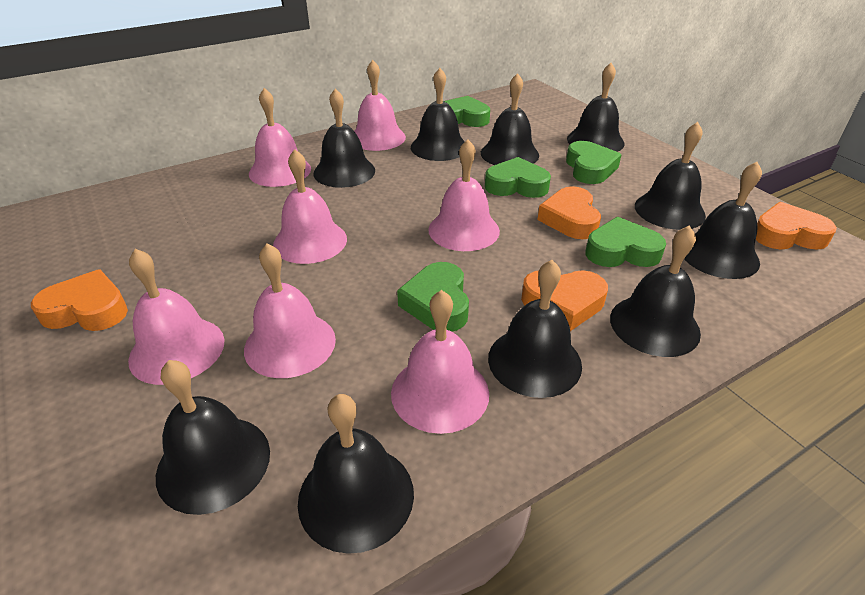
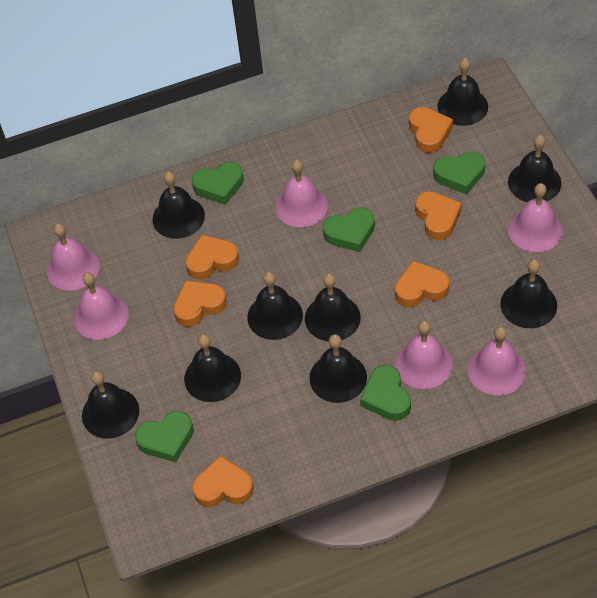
black bell: [156,360,270,515] [298,394,414,554] [314,89,375,188] [411,68,465,161] [481,73,539,165] [488,260,582,398] [567,63,625,152] [610,225,701,357] [635,122,706,230] [684,162,762,279] = 10 -> [82,371,139,439] [152,171,205,239] [184,334,241,402] [247,272,303,340] [305,273,361,341] [309,334,367,403] [437,58,488,126] [500,259,557,328] [508,135,561,202] = 9
orange heart: [31,269,128,331] [521,270,608,331] [537,186,601,239] [756,202,837,250] = 4 -> [173,280,227,327] [185,234,239,280] [192,455,254,507] [395,261,449,307] [409,107,453,153] [415,191,462,240] = 6
pink bell: [128,249,225,385] [244,243,336,378] [249,88,311,187] [273,149,347,264] [354,60,406,151] [391,290,489,434] [428,139,500,251] = 7 -> [46,224,100,291] [74,272,129,340] [275,160,328,227] [395,320,453,389] [467,326,526,396] [508,183,563,252] = 6

